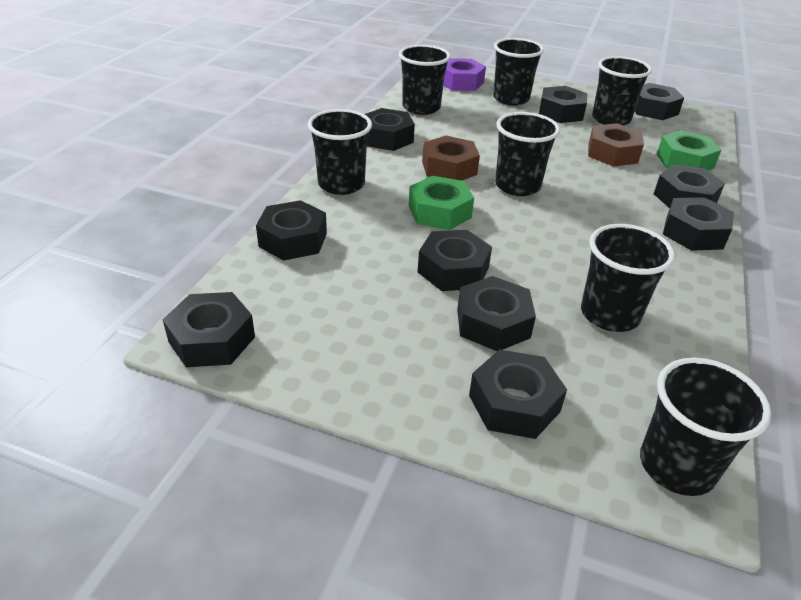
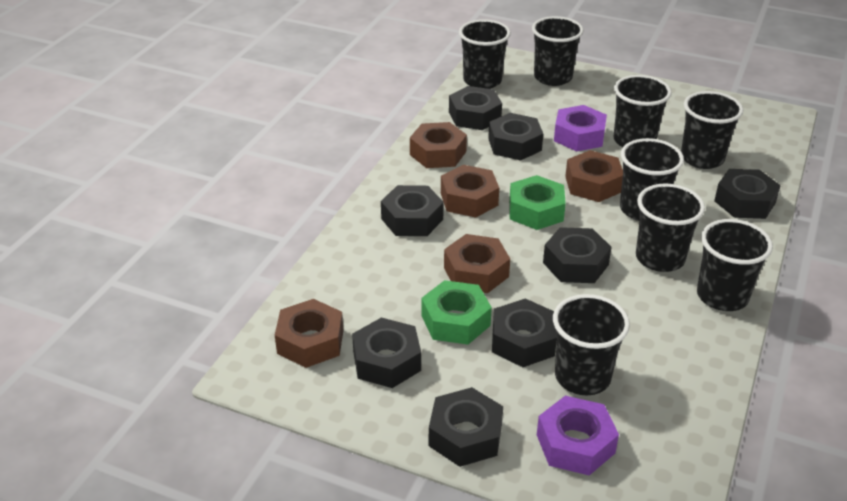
black cup: [308,109,372,195] [399,45,451,115] [493,38,544,106] [495,112,560,196] [581,224,675,332] [592,56,652,126] [640,358,771,496] = 7 -> [459,19,511,89] [532,16,584,86] [553,294,630,395] [614,75,672,147] [620,138,684,221] [636,184,705,272] [681,91,743,169] [697,219,773,311] = 8
black nut: [163,292,255,367] [256,200,327,261] [365,108,415,151] [418,230,492,291] [457,276,536,351] [469,349,567,439] [539,86,587,123] [635,83,684,120] [654,164,725,208] [663,197,734,251] = 10 -> [352,318,421,388] [381,185,444,236] [429,387,503,467] [449,86,502,130] [488,113,543,161] [492,298,557,367] [543,227,612,283] [714,169,781,219] = 8
brown nut: [422,136,480,181] [588,123,644,167] = 2 -> [275,299,343,368] [410,122,467,168] [441,165,499,218] [444,234,510,293] [565,150,623,202] = 5
purple nut: [443,58,486,91] = 1 -> [537,396,619,475] [554,105,607,151] = 2

